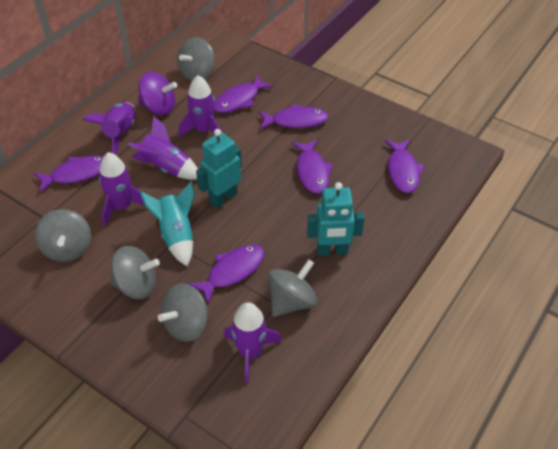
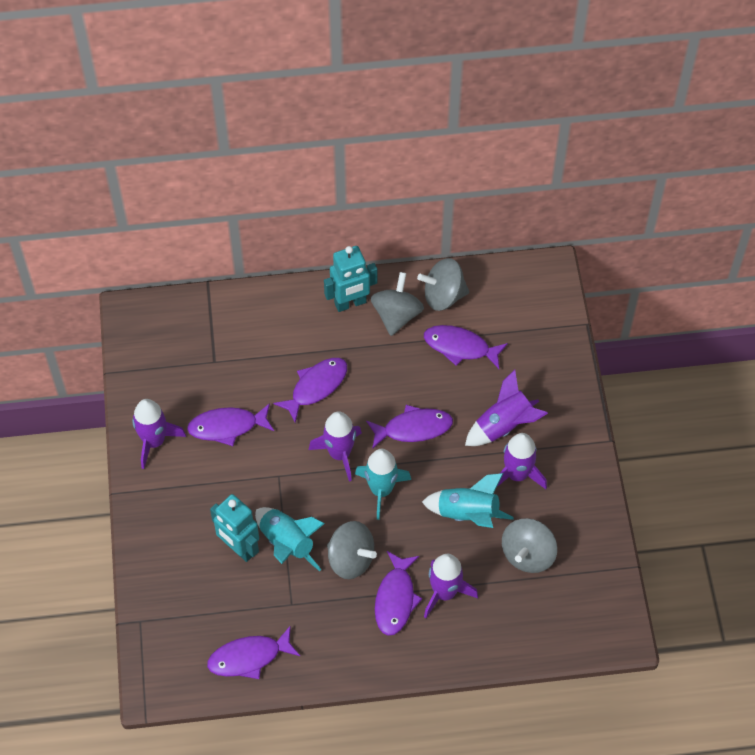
grey spinning top: [35,209,91,262] [110,246,160,299] [158,283,208,342] [177,37,215,81] [268,259,317,317] = 5 -> [327,521,377,579] [371,272,424,336] [417,258,469,311] [502,518,557,573] = 4
purple spinning top: [138,72,177,115] = 1 -> none = 0
turquoise rocket: [140,181,195,266] = 1 -> [255,507,325,571] [355,449,411,520] [422,473,514,528] = 3

